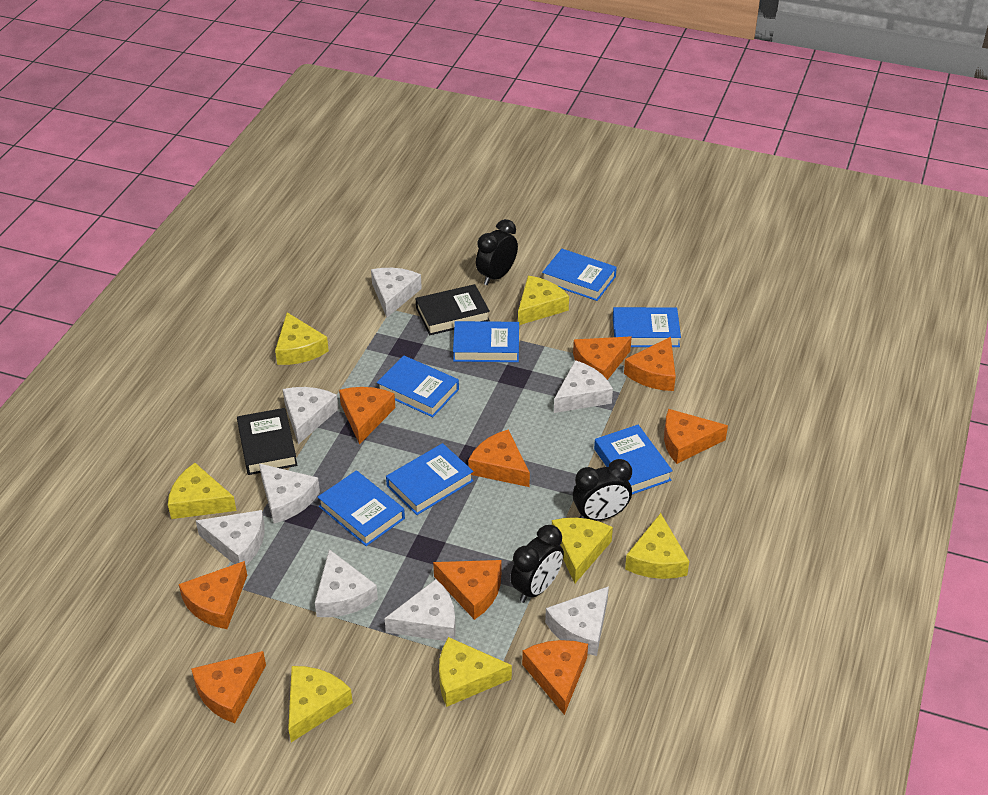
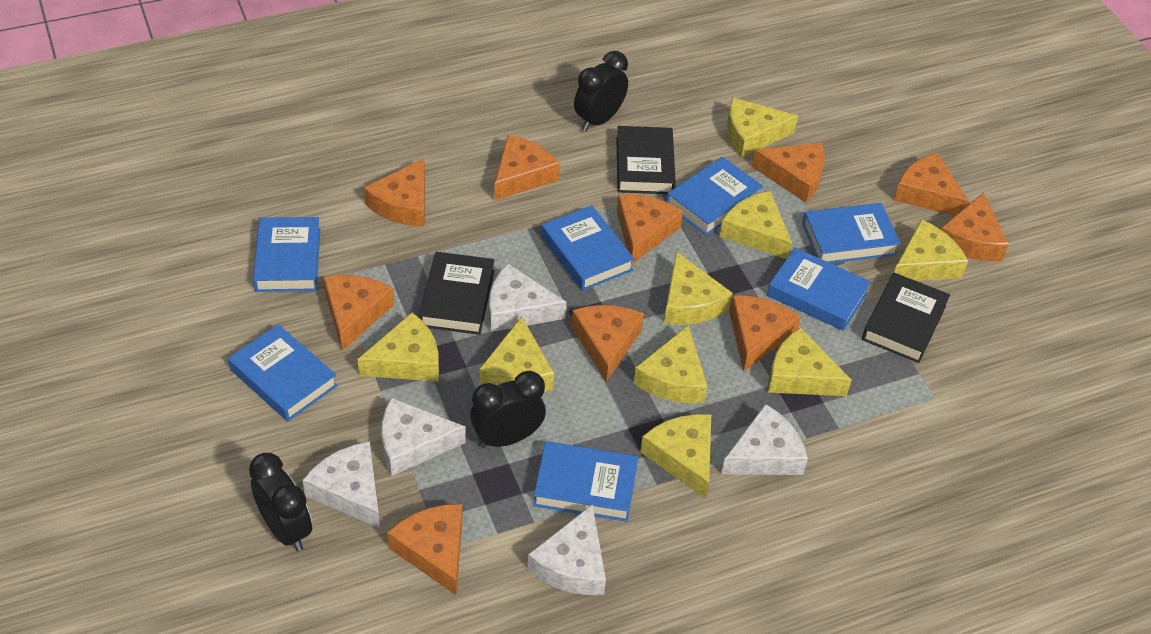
black book: [237,408,297,475] [415,284,490,335] = 2 -> [419,252,494,335] [616,126,676,194] [862,273,950,363] = 3
orange cheese: [179,561,247,629] [191,651,266,723] [339,387,395,444] [433,560,501,620] [468,429,530,487] [522,640,588,715] [573,337,632,380] [624,337,676,391] [664,409,728,464] = 9 -> [323,275,394,351] [364,158,425,227] [387,504,462,595] [494,135,560,201] [571,305,644,382] [617,194,683,264] [729,295,801,371] [752,143,825,203] [894,153,969,216] [941,193,1009,261] = 10
white cheese: [196,510,265,566] [259,464,320,523] [283,387,339,444] [315,549,378,617] [371,268,422,317] [384,579,456,641] [545,586,609,656] [554,360,613,413] = 8 -> [303,442,380,528] [382,397,466,476] [489,264,567,332] [528,505,606,595] [721,404,808,475] = 5
yellow cheese: [168,463,237,519] [275,312,329,365] [288,666,353,742] [439,637,512,707] [518,276,569,325] [552,518,613,583] [625,513,689,579] = 7 -> [358,313,439,382] [480,317,554,392] [634,325,707,403] [640,414,711,498] [664,252,732,325] [720,191,792,259] [727,98,798,158] [768,328,852,396] [894,219,968,281] = 9

